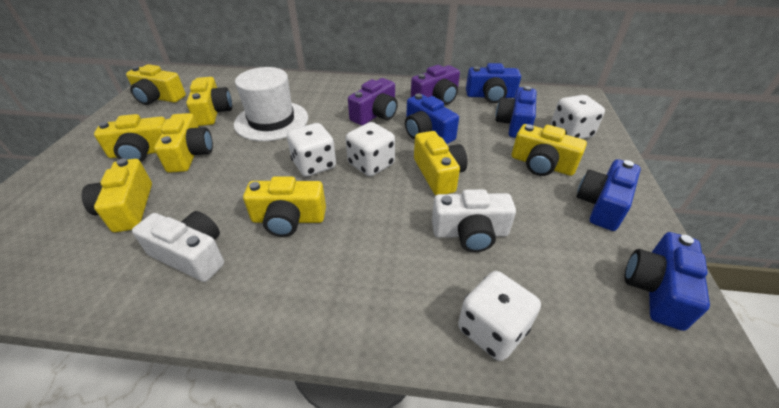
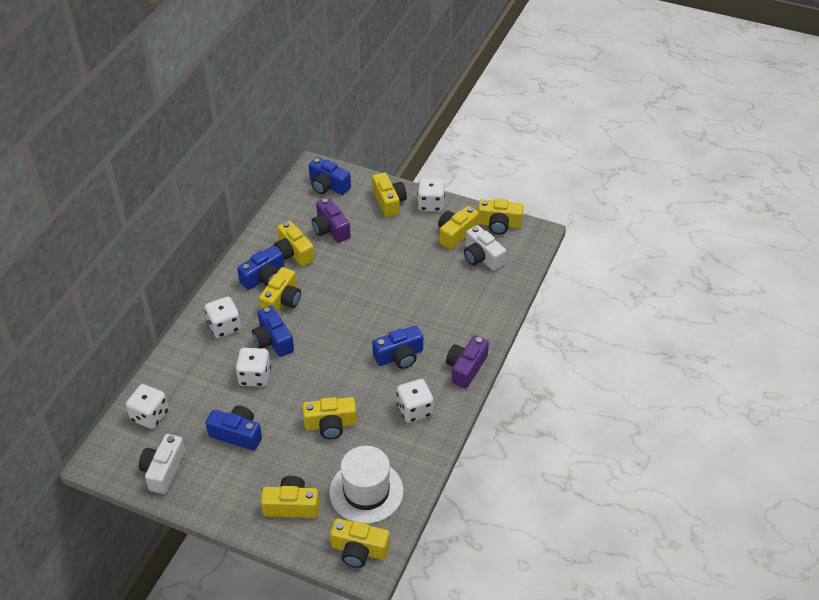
white dice: [287,123,336,177] [346,122,395,176] [458,271,541,361] [551,95,605,139] = 4 -> [126,384,169,429] [204,297,241,338] [235,348,271,387] [396,379,434,423] [417,178,445,212] = 5

